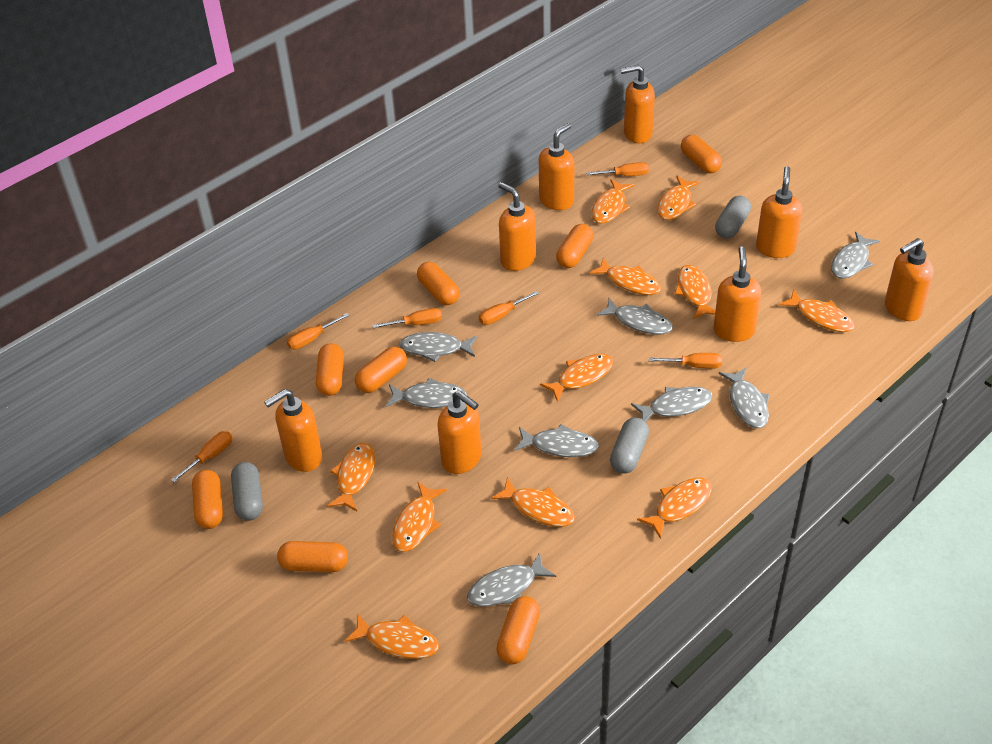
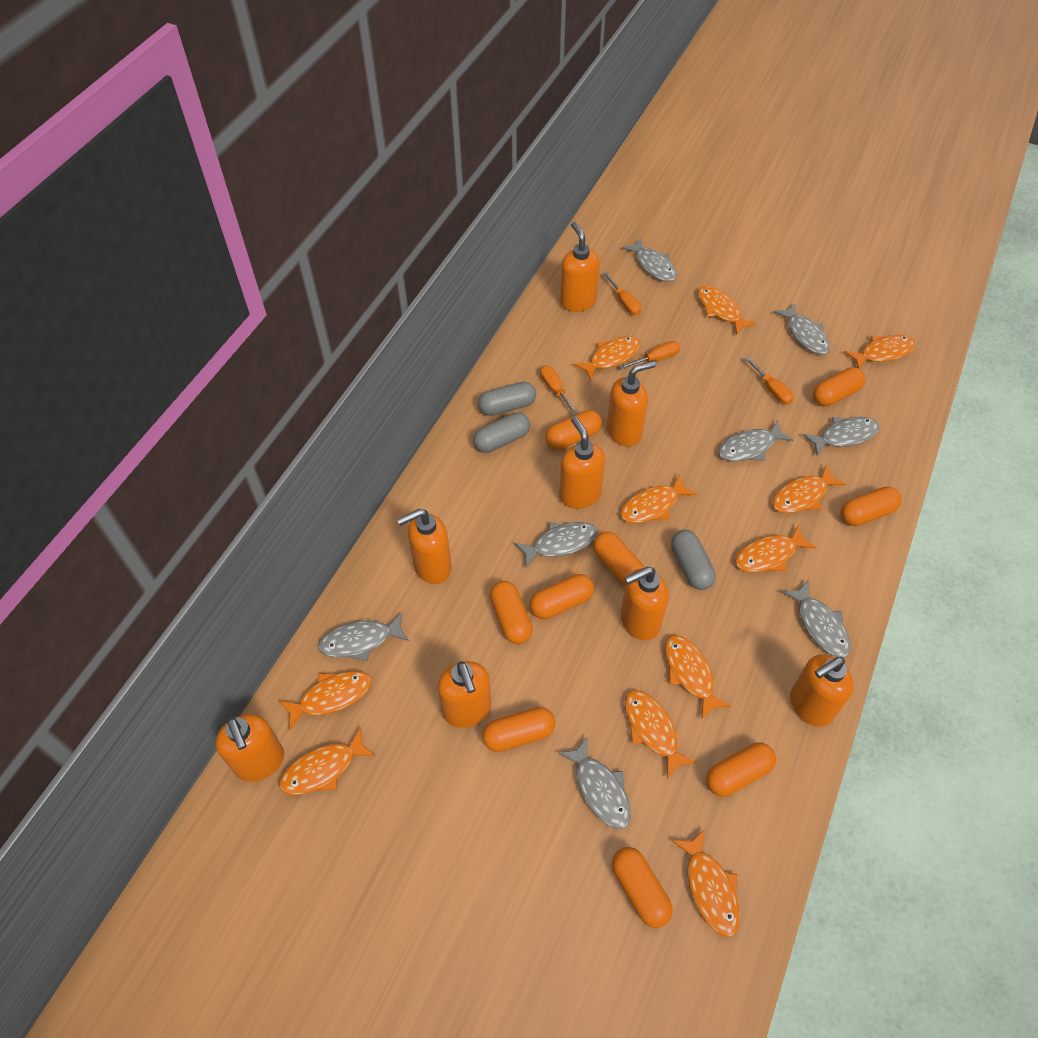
orange capsule: [192,470,223,529] [277,541,348,572] [316,343,344,396] [355,347,407,393] [417,262,459,305] [496,596,540,664] [556,224,594,268] [681,135,722,173] = 8 -> [482,707,556,752] [490,581,533,644] [530,574,594,619] [545,410,602,450] [593,532,645,586] [612,847,673,928] [706,743,776,797] [813,367,865,406] [841,486,902,526] = 9
orange screwdriver: [171,431,233,483] [287,313,349,350] [373,308,442,328] [479,291,539,325] [586,162,649,176] [649,353,722,369] = 6 -> [540,365,578,415] [603,272,641,316] [619,341,680,370] [745,357,794,405] = 4

